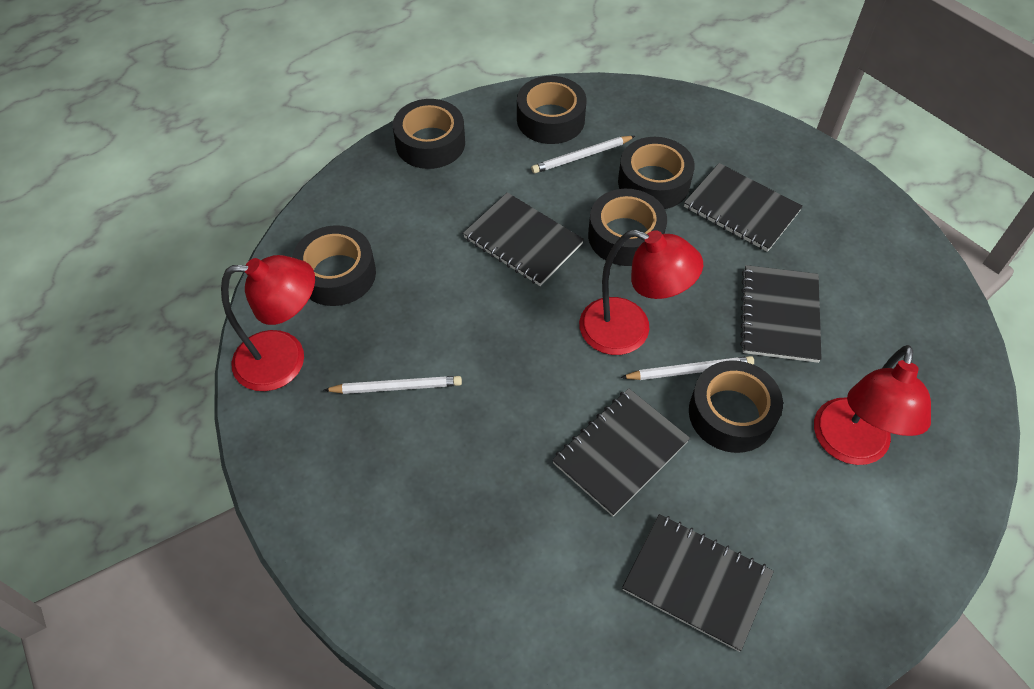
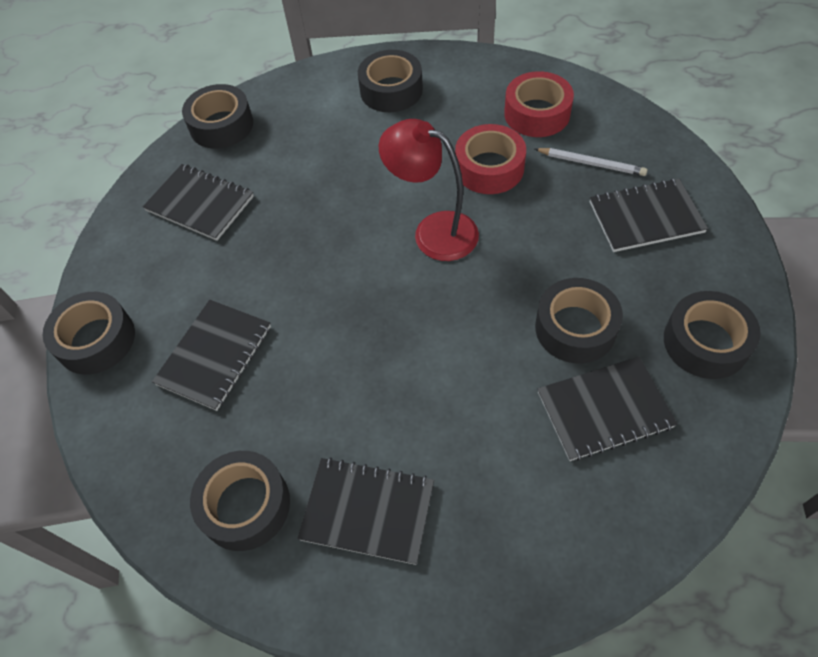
red lamp: [221,255,315,391] [579,230,703,355] [814,345,931,465] = 3 -> [379,119,479,261] = 1
red tape: none = 0 -> [455,124,526,194] [504,71,574,137] = 2
white pencil: [324,376,462,394] [531,136,635,173] [621,356,754,380] = 3 -> [535,148,647,176] = 1

